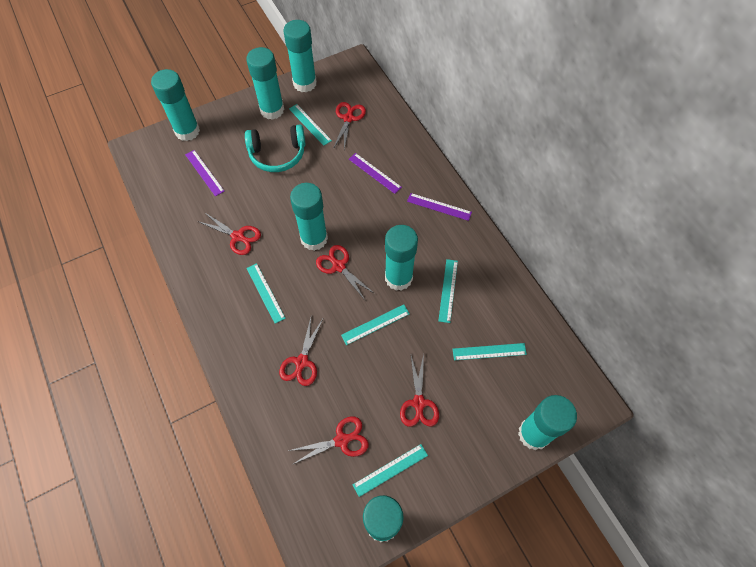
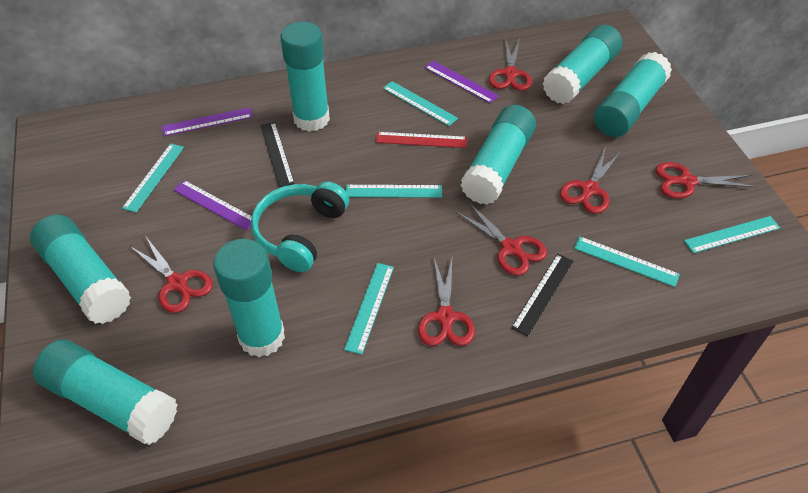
black ruler: none = 0 -> [260,122,295,187] [511,254,574,337] = 2
red ruler: none = 0 -> [376,132,467,148] = 1

